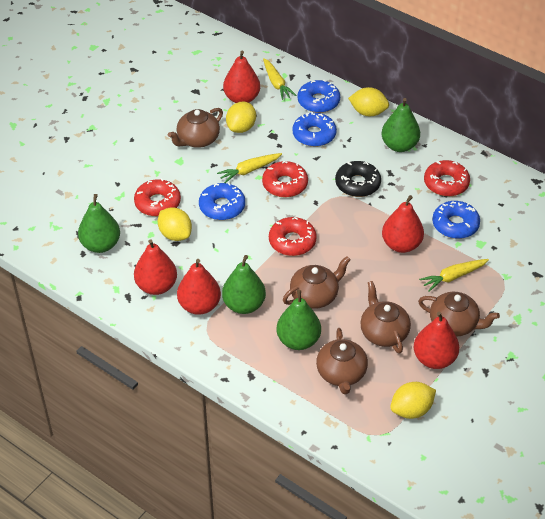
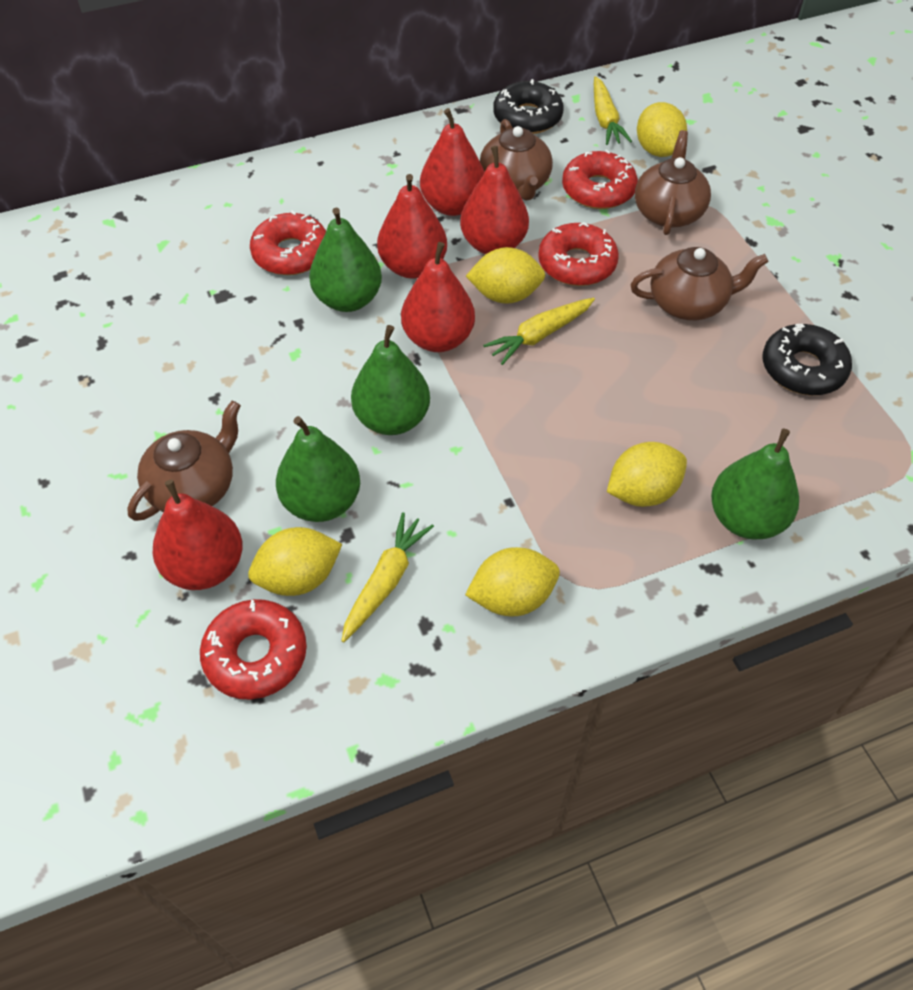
black donut: [335,161,381,197] = 1 -> [493,79,564,134] [763,324,852,395] = 2
blue donut: [199,183,245,220] [292,112,337,147] [298,80,340,113] [432,201,480,239] = 4 -> none = 0
brown teapot: [168,108,223,148] [283,256,351,309] [316,328,368,394] [360,281,411,354] [418,292,500,337] = 5 -> [127,401,241,521] [480,119,553,201] [631,247,768,320] [635,130,711,235] = 4
yellow lemon: [158,207,192,241] [226,102,256,133] [348,87,389,116] [390,382,436,419] = 4 -> [248,527,342,596] [465,547,560,616] [466,247,545,304] [607,442,687,507] [637,102,687,157] = 5

